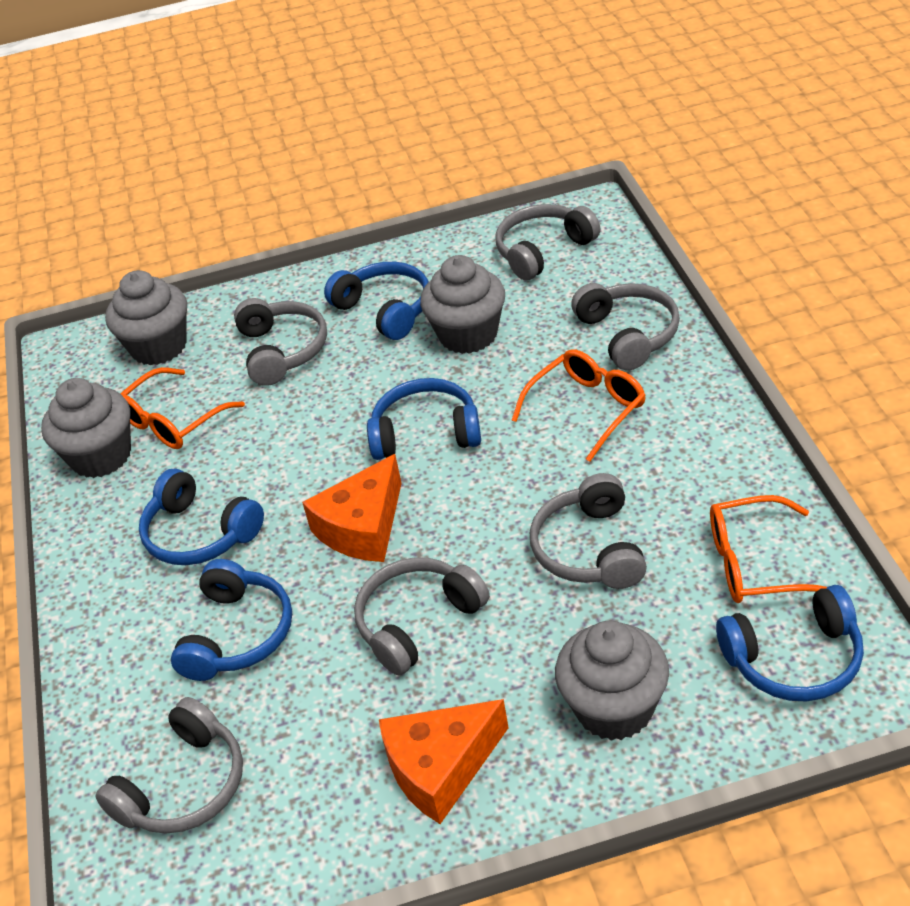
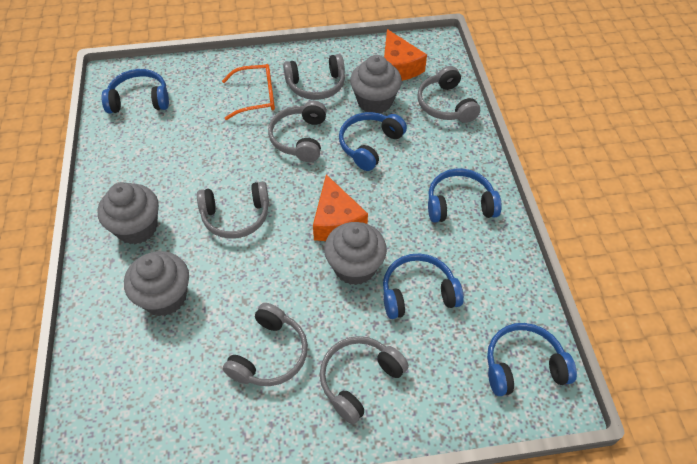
orange glasses: [120,367,245,449] [512,349,646,462] [710,495,827,603] = 3 -> [222,64,275,120] = 1

